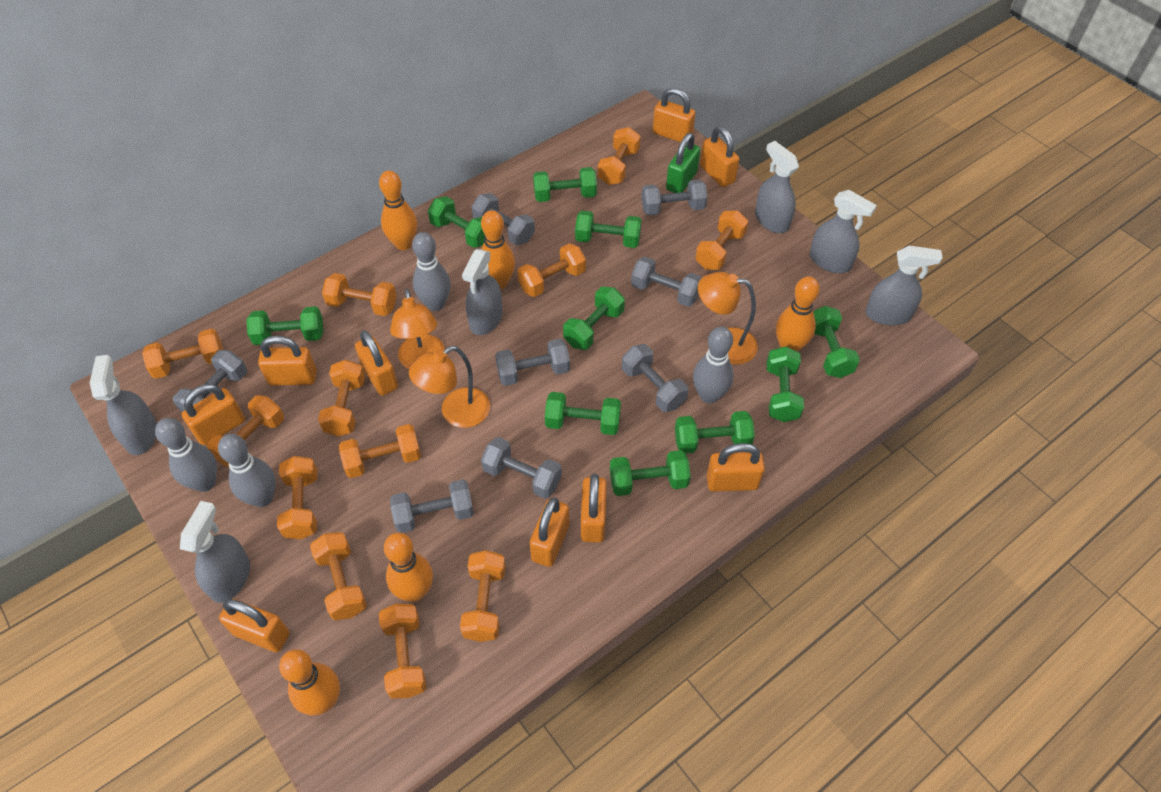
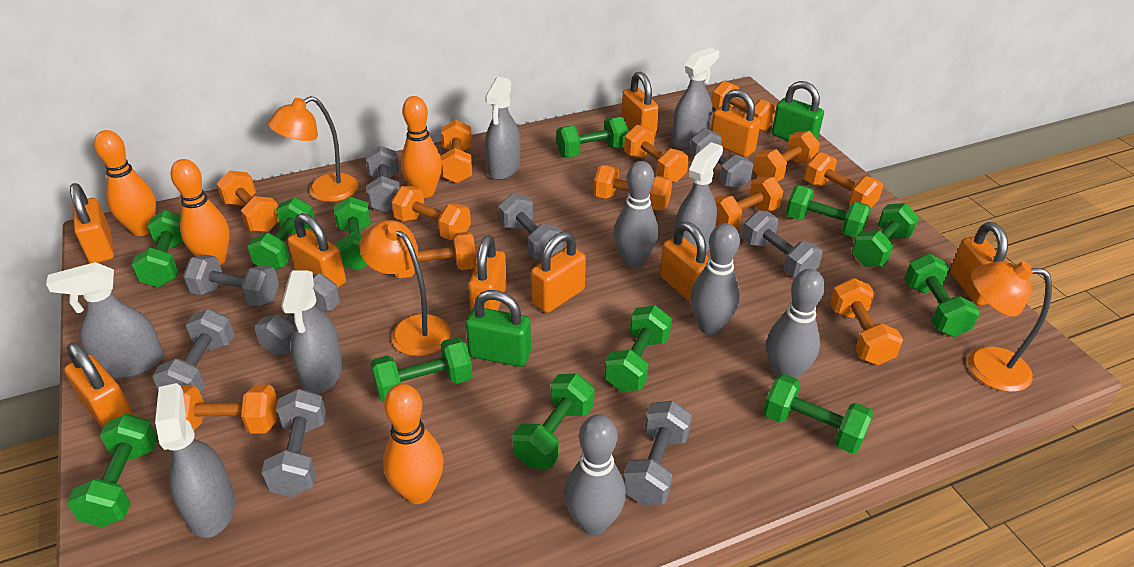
green dumbbell: [246,306,323,345] [428,196,485,248] [533,167,597,202] [545,392,621,435] [563,287,625,350] [575,211,641,248] [610,450,691,496] [675,411,755,453] [766,346,804,422] [813,306,860,378] = 10 -> [67,414,158,527] [132,210,183,287] [248,197,315,270] [334,197,371,270] [371,337,473,403] [512,373,595,469] [556,117,629,157] [604,305,672,391] [763,374,873,454] [786,185,871,238] [851,203,919,267] [904,254,980,337] = 12
green padlock: [666,133,700,193] = 1 -> [466,290,531,367] [772,81,824,141] = 2
grey dumbbell: [173,350,247,412] [390,479,474,533] [471,193,535,245] [481,437,562,499] [495,339,570,386] [622,344,688,412] [631,257,702,307] [641,179,708,215] = 8 -> [152,309,234,393] [183,255,279,306] [255,273,340,355] [261,389,326,497] [366,146,400,212] [498,193,563,260] [623,401,692,505] [689,128,753,189] [742,210,823,278] = 9
orange bowling pin: [279,649,340,716] [379,171,417,250] [384,533,433,602] [481,210,515,290] [776,277,820,352] = 5 -> [94,130,156,236] [171,159,230,265] [383,384,444,504] [401,96,442,198] = 4

